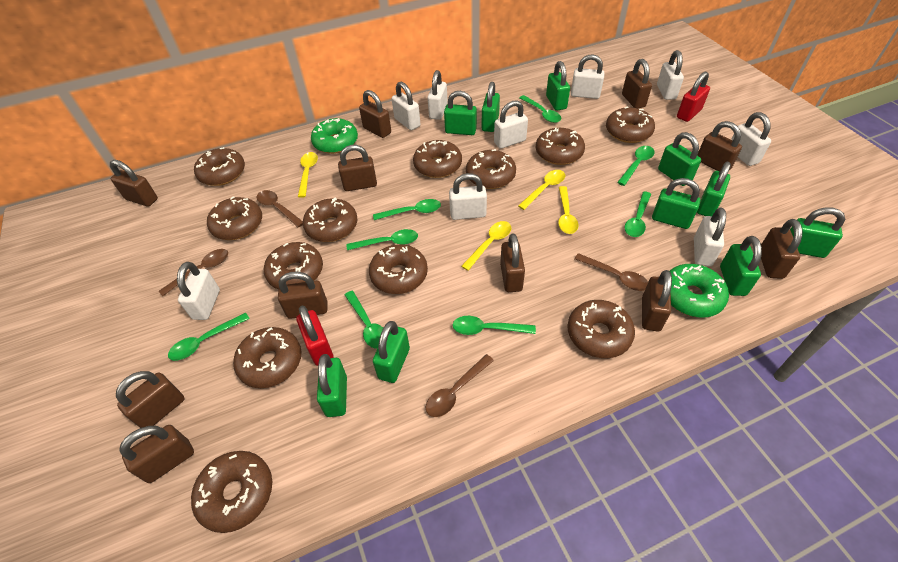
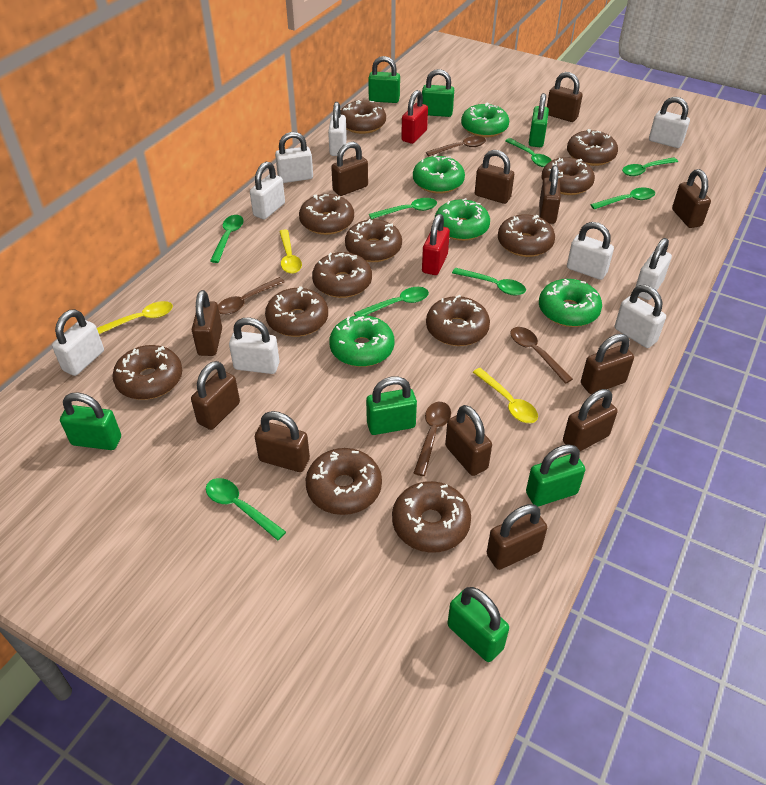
brown padlock: [110,160,158,207] [116,371,185,428] [119,425,194,483] [278,272,327,319] [338,145,377,191] [359,90,391,138] [500,233,525,292] [622,59,652,108] [642,270,672,332] [697,121,742,171] [761,219,802,279] = 11 -> [191,361,240,430] [192,290,222,356] [255,411,310,472] [331,142,368,196] [445,405,492,476] [475,150,514,204] [487,504,547,570] [539,165,561,224] [547,72,583,122] [563,389,618,451] [581,334,634,394] [672,169,711,228] = 12
green donut: [311,118,358,154] [670,264,729,317] = 2 -> [329,315,395,367] [413,154,465,194] [435,198,490,241] [461,103,509,137] [539,279,602,327] = 5
green padlock: [317,354,347,417] [373,321,410,383] [444,91,477,135] [481,82,500,132] [546,61,570,111] [652,178,700,229] [658,132,701,186] [697,162,731,216] [720,236,762,296] [790,207,845,258] = 10 -> [60,393,121,450] [366,376,417,435] [368,56,400,103] [422,69,454,117] [447,587,509,662] [526,444,585,506] [529,93,549,147] = 7
yellow spoon: [298,152,318,198] [461,221,511,271] [518,170,565,210] [558,186,578,234] = 4 -> [97,301,173,334] [279,230,302,274] [473,368,538,423] = 3

